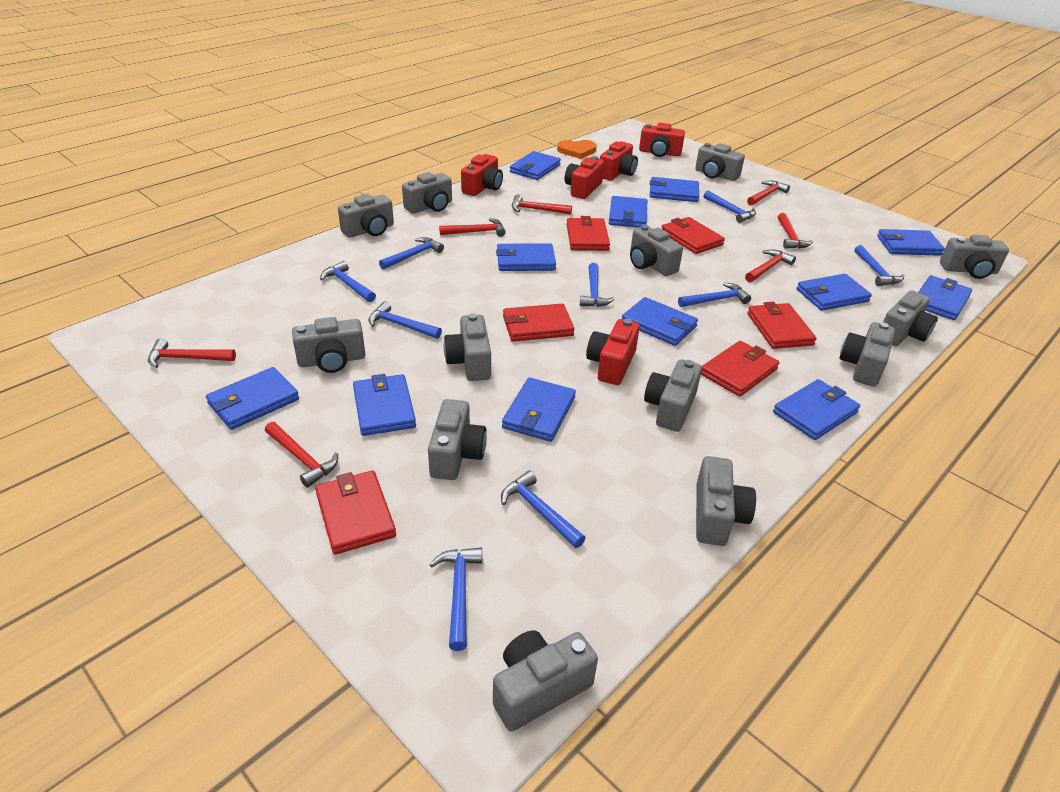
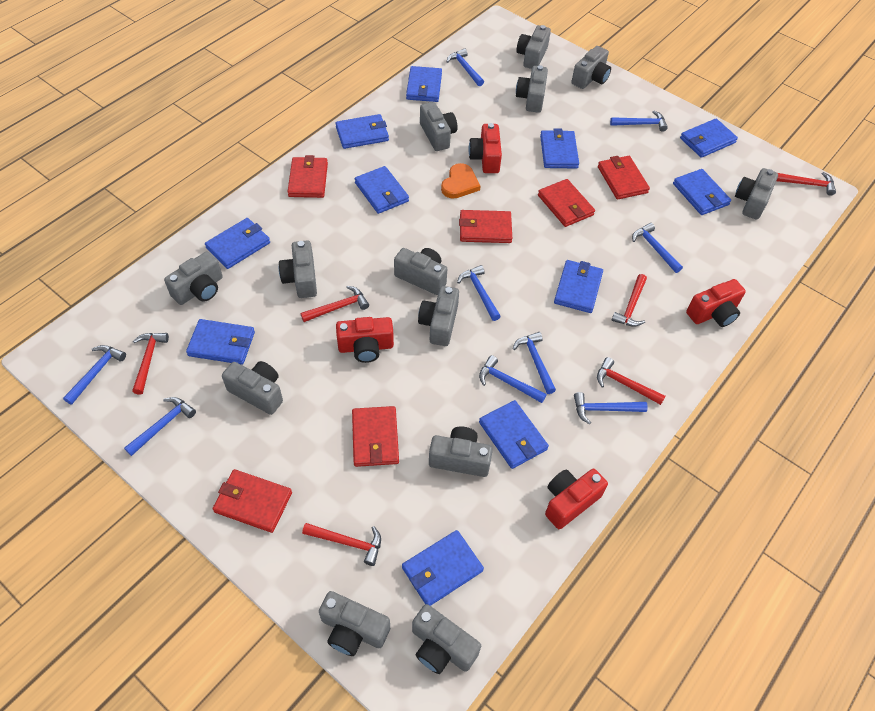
blue wallet: [206,367,299,430] [353,374,416,436] [496,243,556,271] [502,377,576,442] [510,151,561,180] [609,196,647,228] [622,297,698,346] [650,177,699,202] [773,379,860,440] [797,274,872,311] [877,229,945,256] [918,275,972,320] = 12 -> [186,319,255,365] [205,218,270,269] [335,114,389,149] [355,166,409,214] [402,530,484,606] [406,66,442,102] [479,400,549,469] [540,128,579,169] [554,260,603,313] [673,169,731,215] [680,119,738,158] = 11
red camera: [461,154,503,196] [565,156,604,199] [586,319,640,385] [600,141,638,181] [639,123,685,157] = 5 -> [336,317,394,363] [469,123,502,173] [545,469,608,529] [686,279,746,327] = 4
red hammer: [148,339,236,368] [265,422,338,488] [439,218,506,237] [512,194,572,215] [745,250,796,282] [747,180,790,206] [778,213,813,249] = 7 -> [132,333,169,395] [300,286,369,322] [302,523,381,566] [597,357,665,405] [611,274,647,327] [776,172,836,196] = 6

